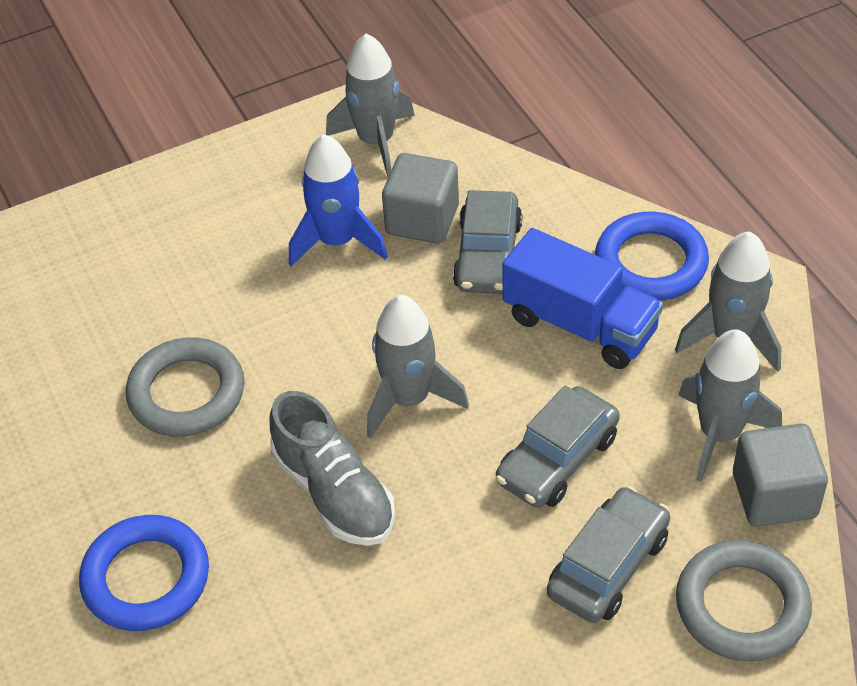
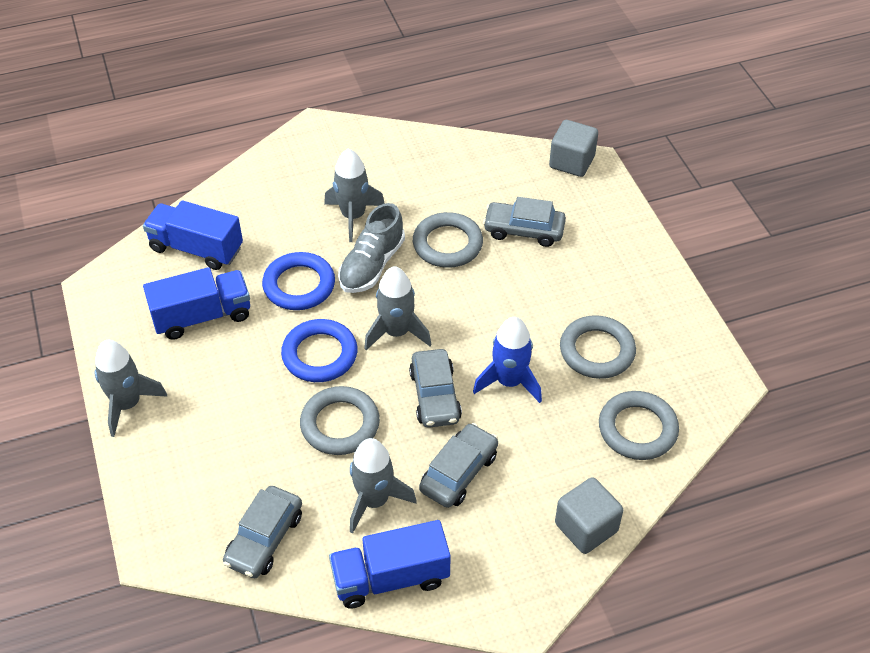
blue truck: [502,228,663,369] = 1 -> [143,200,243,270] [143,267,250,340] [329,520,451,609] = 3
grey car: [453,190,522,294] [496,385,620,508] [547,486,670,623] = 3 -> [223,486,302,578] [409,349,462,428] [419,423,498,508] [483,197,566,247] = 4
grey ring: [126,337,245,437] [676,540,812,661] = 2 -> [300,386,380,455] [413,212,483,268] [560,315,636,379] [599,391,679,460] = 4

